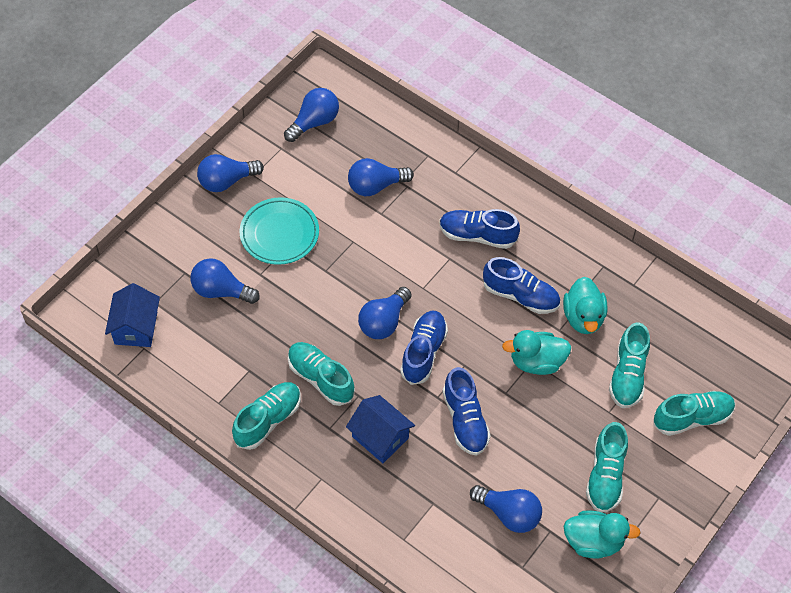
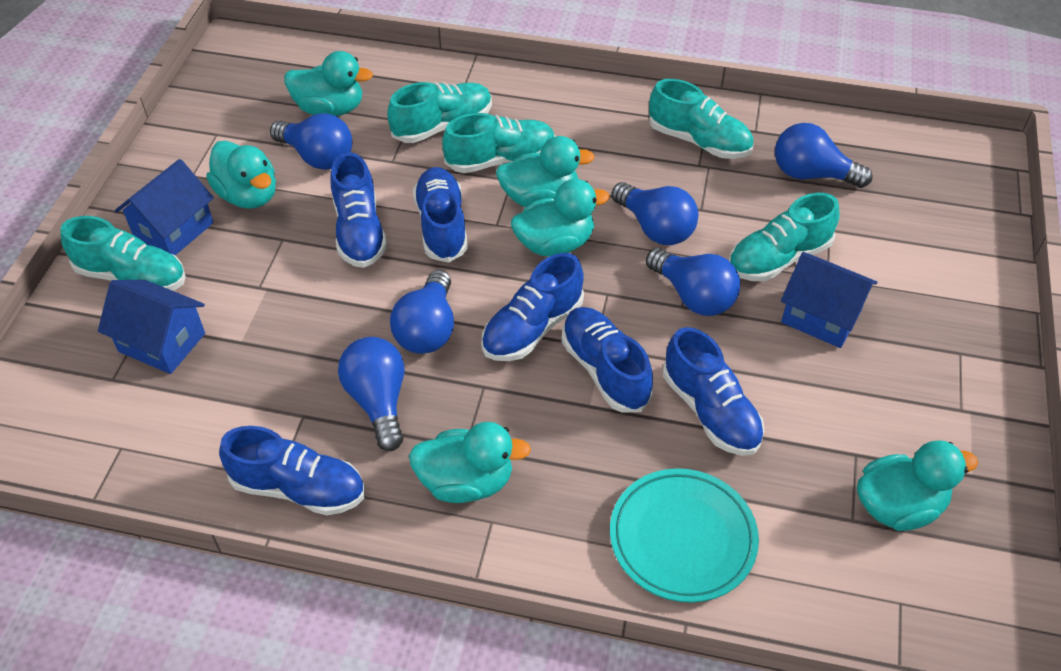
blue house: [105,283,160,347] [346,395,415,463] = 2 -> [98,280,205,374] [115,159,214,255] [781,252,877,348] = 3
blue shoe: [400,311,448,385] [439,209,520,249] [443,367,491,456] [483,257,560,314] = 4 -> [219,426,365,515] [331,153,387,268] [413,167,468,263] [481,253,584,361] [562,307,653,412] [663,327,765,456] = 6
turquoise duck: [502,330,571,375] [563,277,607,334] [563,510,641,559] = 3 -> [206,141,276,209] [284,51,373,116] [409,422,531,503] [496,136,595,207] [511,179,610,257] [857,440,978,531] = 6

